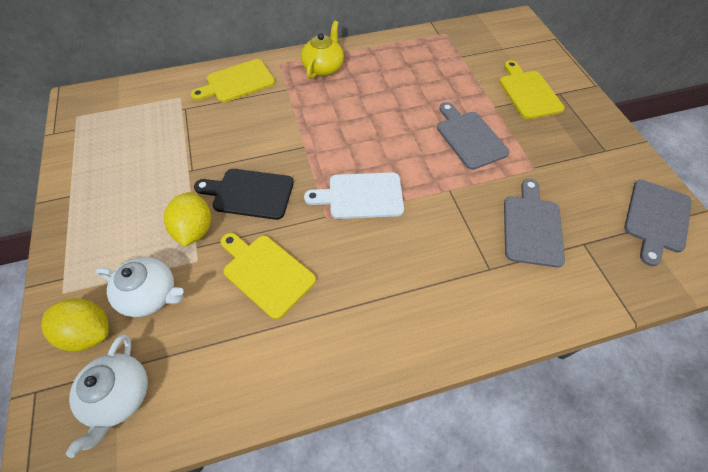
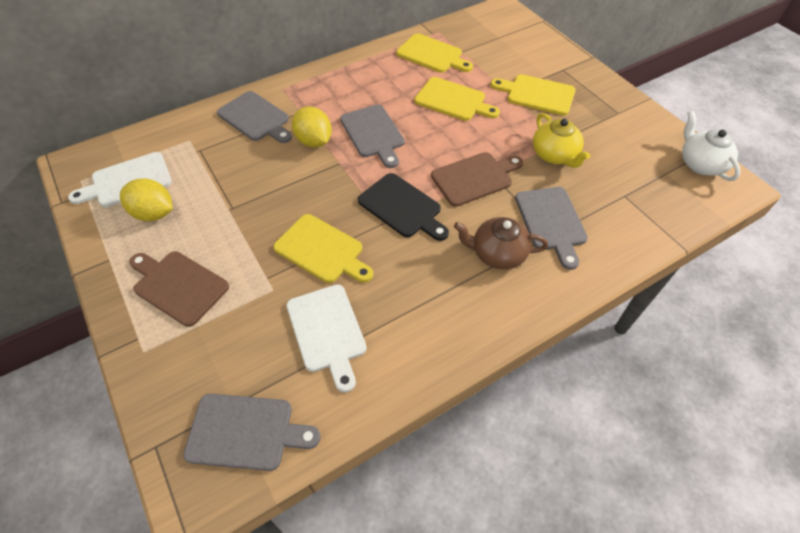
brown cutting board: none = 0 -> [129,251,229,327] [431,152,523,207] = 2
brown teapot: none = 0 -> [454,217,548,269] = 1
grey cutting board: [437,102,510,170] [504,179,565,268] [624,180,692,266] = 3 -> [183,394,320,471] [217,91,292,143] [340,105,405,168] [515,187,588,270] = 4
white cutting board: [304,172,404,219] = 1 -> [68,152,172,207] [286,284,367,393] = 2
white teapot: [66,334,148,458] [96,257,183,317] = 2 -> [682,111,741,181] = 1
yellow cutting board: [191,59,275,103] [221,233,316,319] [499,60,565,119] = 3 -> [273,214,373,283] [396,33,473,73] [414,77,500,121] [491,74,576,115] = 4

